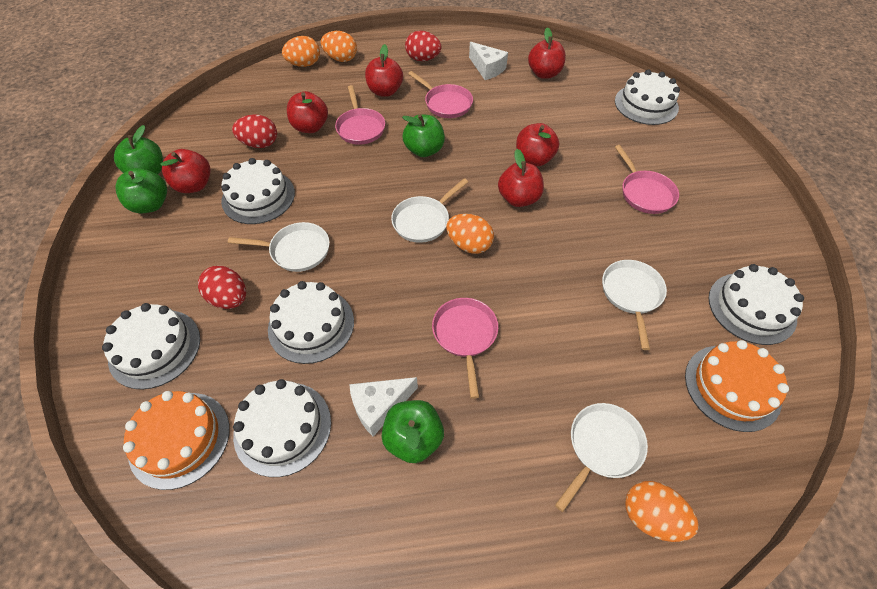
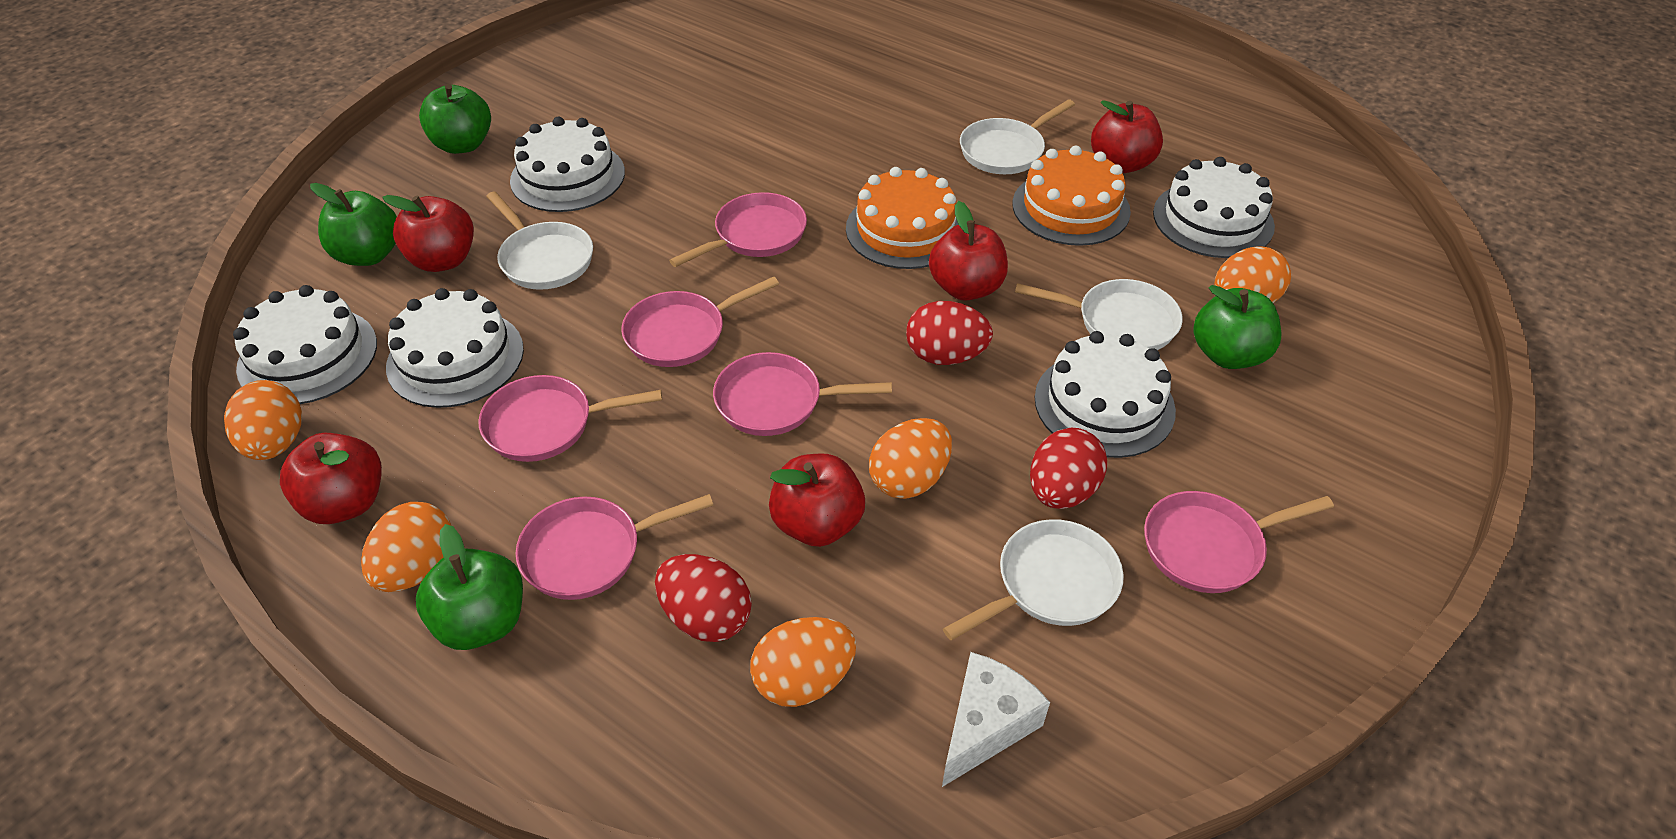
orange egg: [282,36,320,67] [321,31,357,62] [446,214,494,254] [625,481,699,542] = 4 -> [224,380,302,460] [361,502,451,592] [750,617,856,707] [869,418,952,499] [1214,247,1291,303] = 5
pink pan: [335,85,385,145] [408,71,473,118] [432,298,498,399] [615,145,679,214] = 4 -> [478,375,662,462] [516,494,713,600] [621,277,779,367] [669,192,807,267] [713,352,892,436] [1144,491,1334,593] = 6
red apple: [160,149,211,193] [287,91,328,133] [365,44,403,97] [498,149,544,207] [516,123,559,166] [528,27,566,79] = 6 -> [280,433,382,524] [382,195,474,272] [769,453,865,547] [929,201,1008,301] [1091,100,1163,173] = 5
white cake: [102,303,200,389] [221,158,295,224] [233,379,331,477] [268,281,354,364] [615,70,680,125] [709,264,804,345] = 6 -> [233,285,377,404] [386,288,524,408] [510,117,625,212] [1035,331,1176,458] [1153,157,1275,258] = 5
white cheese: [349,377,418,436] [469,42,508,80] = 2 -> [942,652,1050,787] = 1

